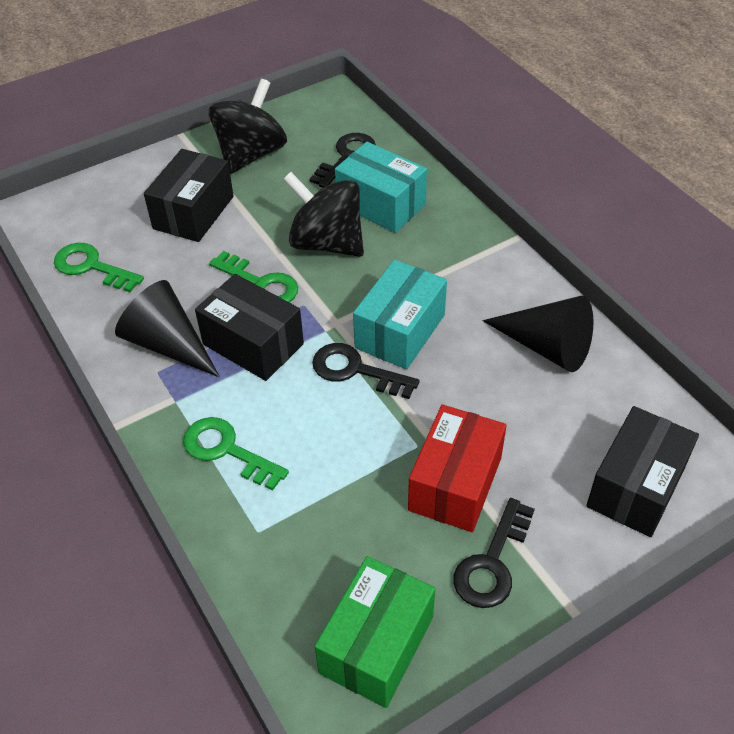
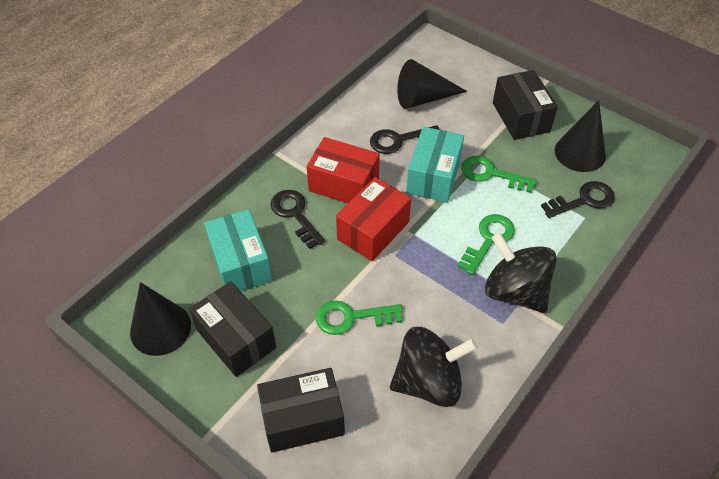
black cone: [115,280,220,377] [482,296,593,372] = 2 -> [130,282,191,356] [397,59,467,109] [555,100,606,172] = 3
green box: [315,556,435,708] = 1 -> none = 0
red box: [408,405,507,532] = 1 -> [307,137,380,203] [336,177,411,261] = 2

